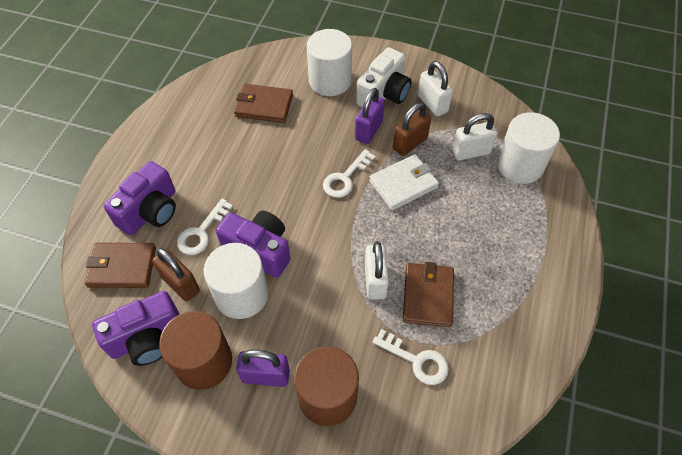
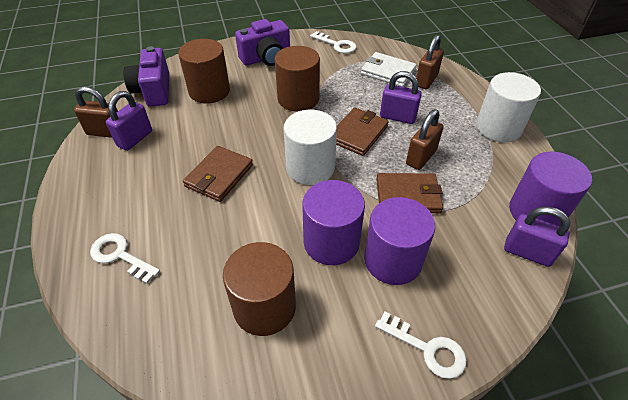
brown cylinder: [159,311,232,390] [294,346,359,426] = 2 -> [178,39,230,103] [223,242,296,336] [275,46,320,111] = 3
brown padlock: [152,248,200,302] [393,103,431,156] = 2 -> [74,86,118,138] [406,109,443,170] [416,34,444,89] = 3
purple camera: [92,291,179,366] [103,161,176,235] [216,211,290,278] = 3 -> [123,46,169,107] [235,19,290,66] = 2
purple cylinder: none = 0 -> [302,180,365,265] [364,197,435,285] [509,151,592,226] = 3
purple padlock: [236,350,290,387] [355,88,385,144] = 2 -> [106,91,152,151] [380,71,422,124] [504,207,571,267] = 3
white camera: [356,47,412,107] = 1 -> none = 0
white cylinder: [204,243,269,319] [307,29,352,96] [497,112,560,184] = 3 -> [284,110,337,185] [476,72,541,142] = 2
white padlock: [365,241,389,300] [418,61,453,116] [452,113,497,160] = 3 -> none = 0

